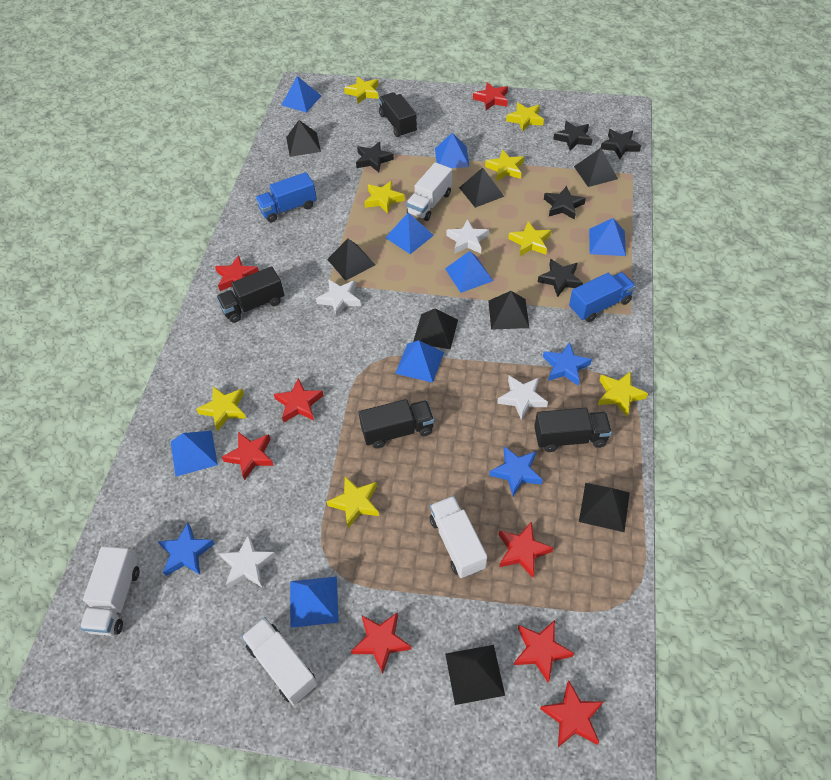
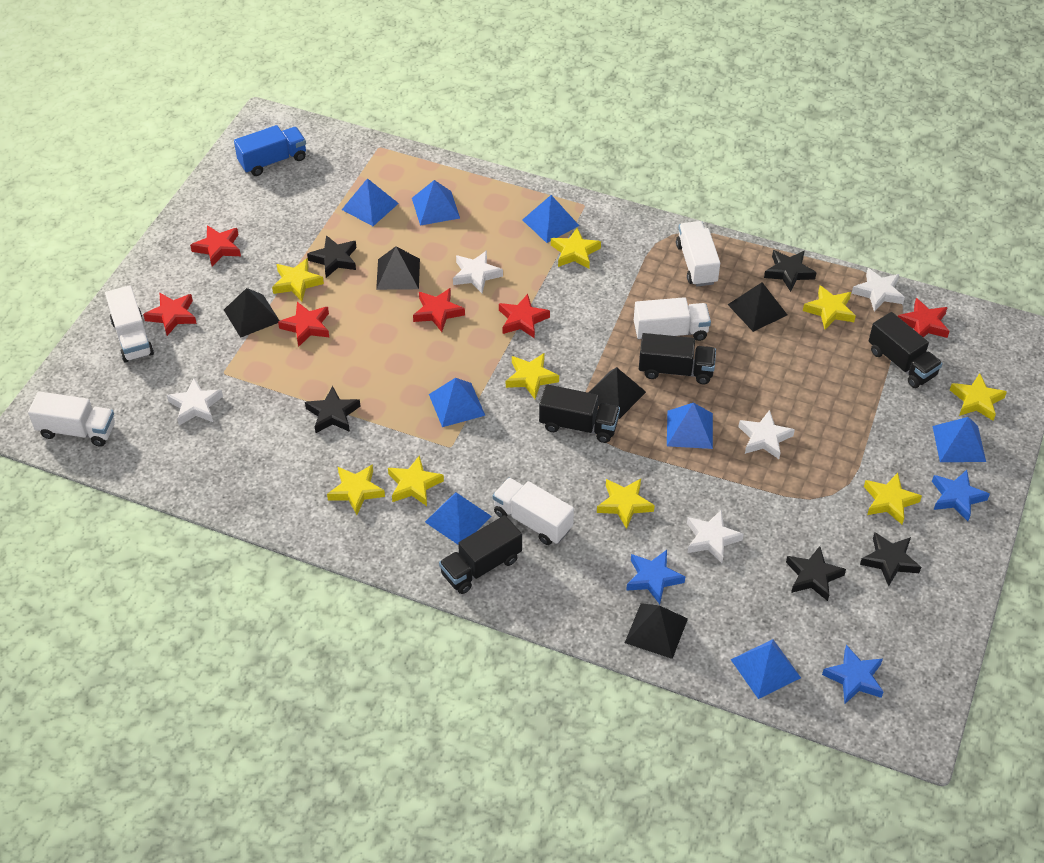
black pyramid: [286,120,321,157] [327,239,375,281] [413,308,458,349] [445,645,505,705] [459,167,504,208] [488,291,529,330] [574,148,618,187] [579,483,630,532] = 8 -> [224,288,280,338] [376,246,420,290] [588,367,646,419] [625,603,688,659] [728,282,787,332] = 5
blue truck: [256,172,317,222] [569,272,636,322] = 2 -> [234,125,306,176] = 1
red star: [215,256,259,291] [222,432,274,480] [274,378,324,423] [351,612,411,674] [473,82,508,110] [499,521,553,578] [514,620,575,683] [540,680,603,747] = 8 -> [143,293,197,336] [190,225,241,267] [278,302,329,347] [413,288,465,332] [499,294,550,339] [898,298,949,338] = 6
white star: [219,534,276,588] [316,279,361,317] [447,219,489,253] [497,376,548,420] = 4 -> [167,378,223,425] [453,250,503,293] [687,509,744,563] [739,410,795,459] [852,268,905,312] = 5
white truck: [80,546,139,636] [242,617,318,706] [406,162,452,221] [430,496,487,578] = 4 -> [28,391,115,447] [105,285,154,362] [493,478,574,545] [634,297,711,341] [676,221,720,287] = 5
yellow star: [196,386,246,431] [326,476,379,528] [344,76,379,104] [365,181,405,214] [485,150,524,181] [506,103,544,132] [508,222,551,256] [598,371,648,416] = 8 -> [272,258,324,301] [327,464,385,515] [388,455,444,506] [506,353,559,399] [551,228,601,269] [597,479,655,529] [803,285,856,329] [864,473,922,524] [950,373,1007,421] = 9

